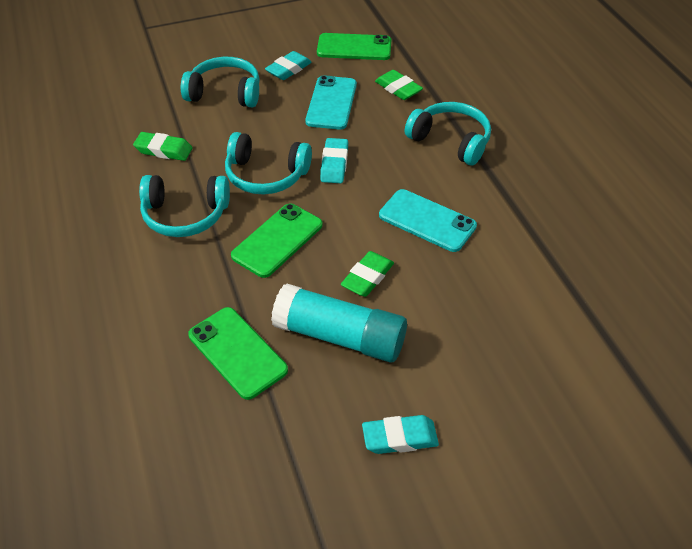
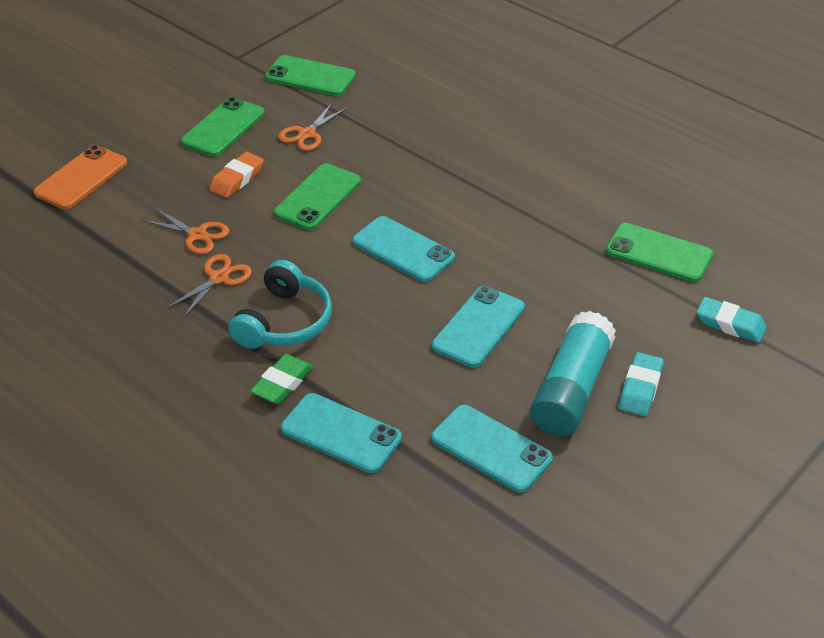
green eraser: [133,132,193,161] [341,251,394,297] [375,70,423,100] = 3 -> [250,354,313,404] = 1
green phone: [188,307,288,400] [231,204,323,278] [317,33,391,60] = 3 -> [181,97,265,156] [265,55,356,96] [274,164,361,230] [606,223,713,282] = 4
orange eraser: none = 0 -> [209,152,264,198] = 1
orange phone: none = 0 -> [33,145,127,209] = 1
orange scissors: none = 0 -> [142,208,230,254] [167,254,252,318] [278,103,347,151] = 3
turquoise eraser: [265,51,312,80] [320,138,348,183] [362,415,439,454] = 3 -> [619,352,664,416] [697,297,767,343] = 2
turquoise headphones: [139,175,230,237] [181,57,260,107] [225,132,312,195] [405,102,491,165] = 4 -> [229,260,332,349] = 1
turquoise phone: [305,75,357,130] [379,189,477,252] = 2 -> [281,393,402,473] [352,216,455,282] [431,405,553,493] [432,286,525,368] = 4

